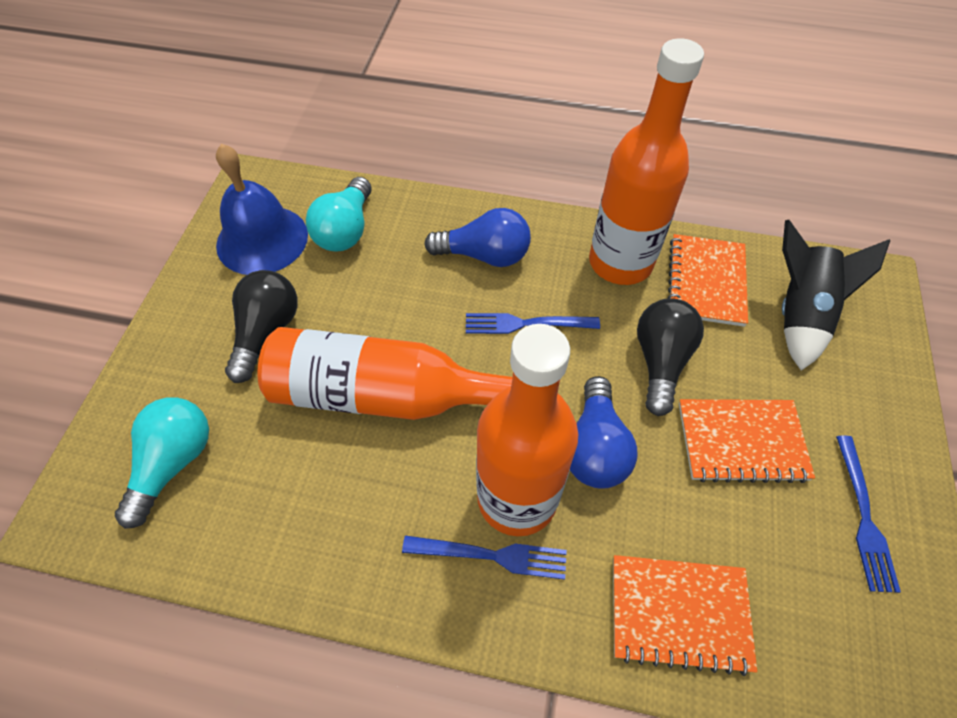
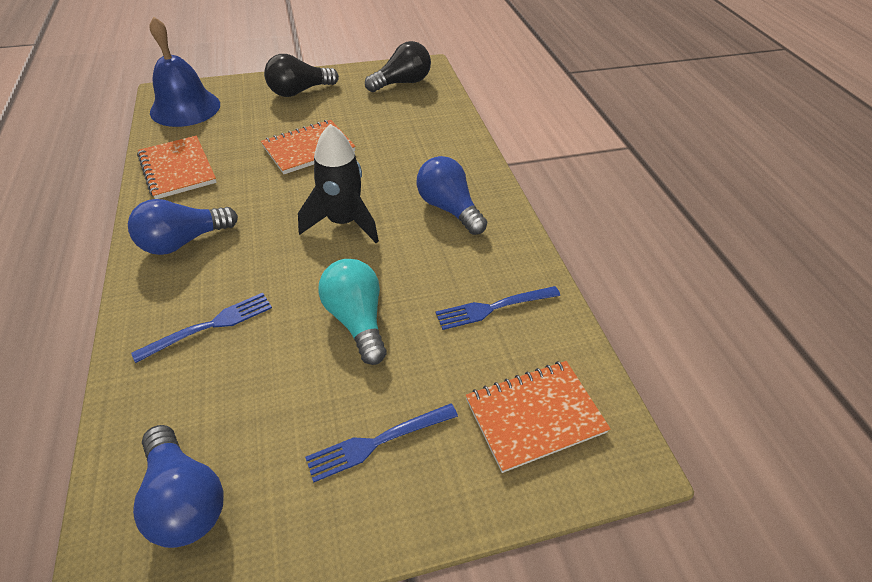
blue light bulb: [424,208,531,267] [570,376,638,489] = 2 -> [128,199,238,255] [133,425,224,548] [417,156,487,235] = 3
orange bottle: [257,327,513,420] [476,324,578,536] [589,38,704,285] = 3 -> none = 0
turquoise light bulb: [115,397,209,529] [306,177,372,251] = 2 -> [318,259,387,365] = 1

